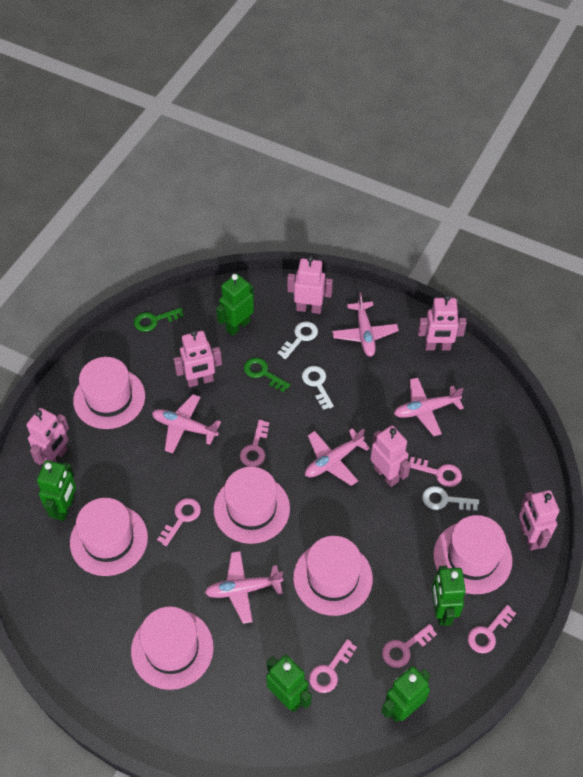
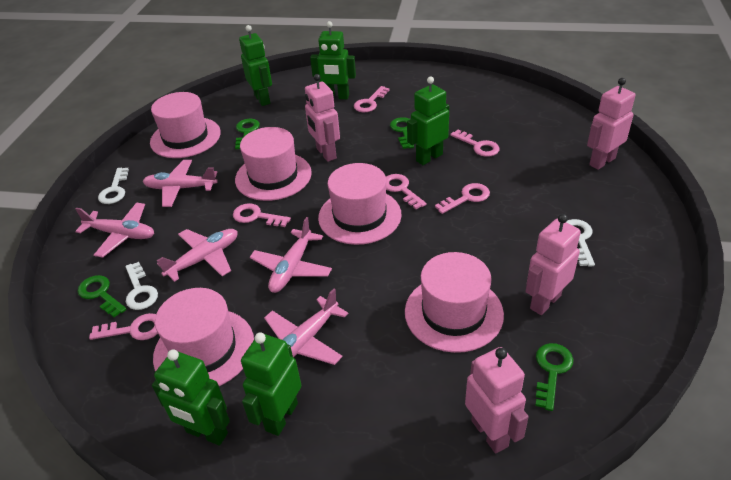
green key: [134,307,184,332] [244,357,290,392] = 2 -> [78,275,127,318] [235,119,260,149] [390,117,414,149] [535,343,574,411] = 4
pink hat: [70,498,148,576] [73,357,145,429] [131,606,214,690] [214,467,290,544] [293,536,373,616] [433,515,512,594] = 6 -> [150,92,221,158] [153,288,254,386] [235,127,312,201] [318,163,402,245] [405,252,504,353] = 5
pink robot: [26,408,69,465] [174,330,222,387] [287,256,333,314] [370,425,411,487] [418,295,467,350] [519,490,559,550] = 6 -> [305,74,340,162] [465,347,529,454] [525,214,581,315] [587,78,635,170] = 4

